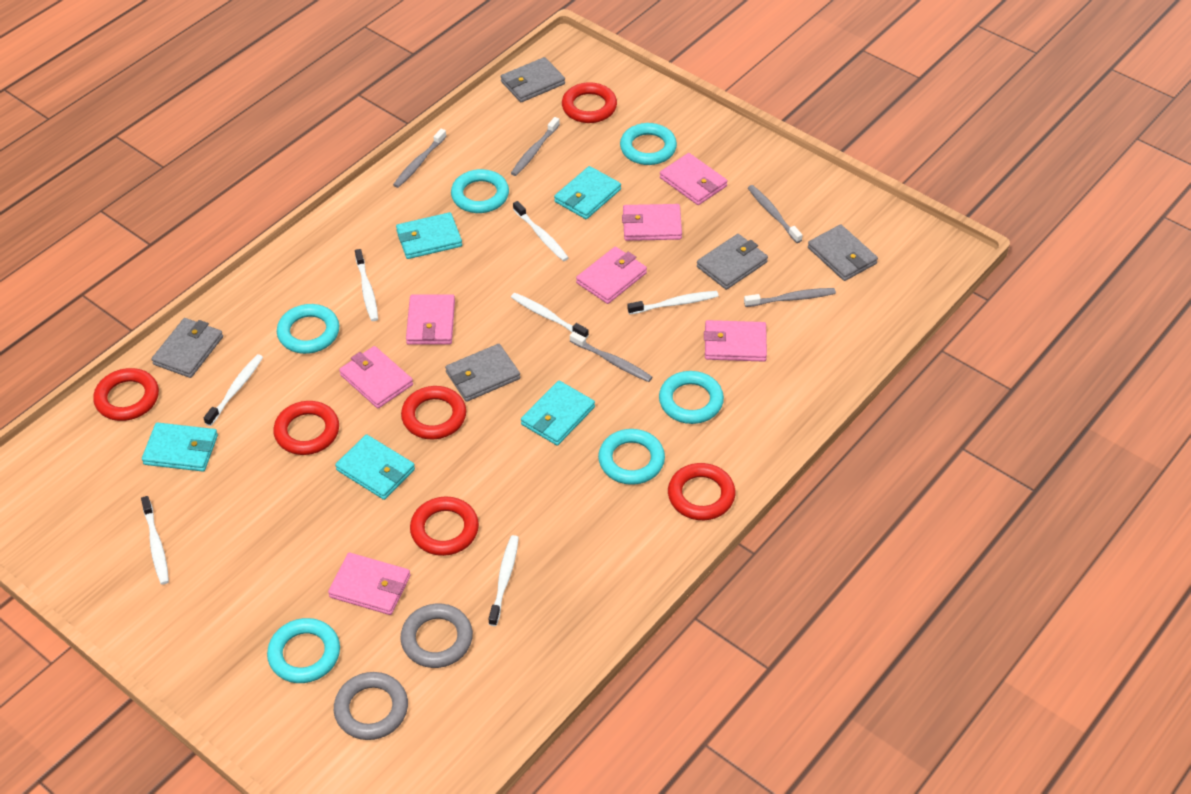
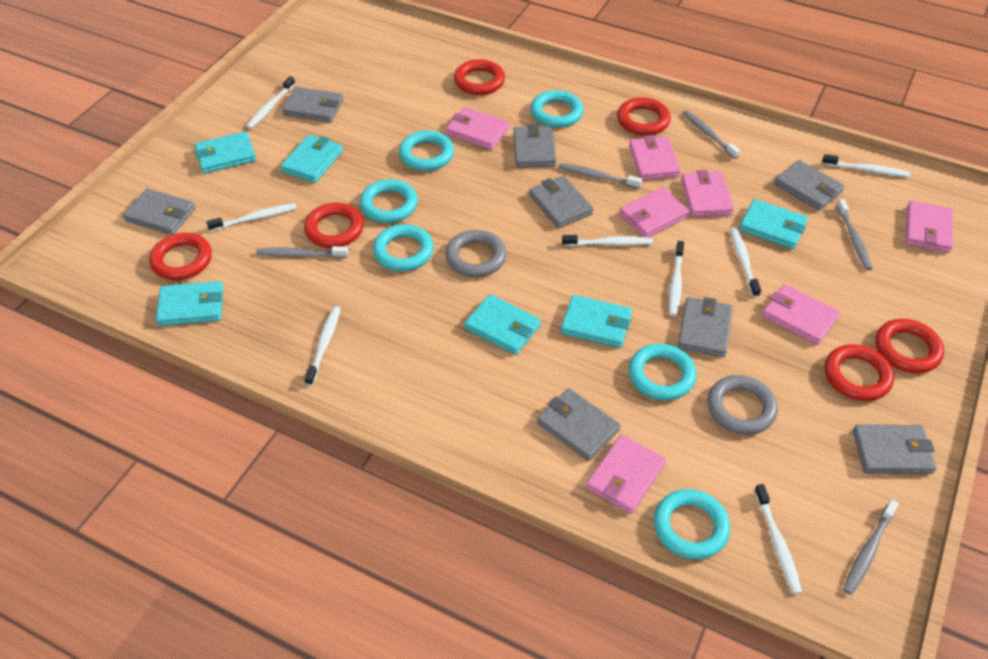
grey wallet: [151,318,223,378] [445,344,520,402] [501,57,565,102] [697,234,768,290] [808,224,878,281] = 5 -> [123,189,195,235] [282,87,343,123] [513,124,556,167] [529,176,593,228] [537,388,621,461] [678,297,733,357] [774,160,845,211] [853,424,937,474] = 8
turquoise wallet: [142,422,218,472] [335,435,415,500] [396,212,462,259] [521,381,595,446] [554,166,621,219] = 5 -> [156,281,223,326] [195,131,256,173] [280,135,343,183] [464,294,541,355] [561,295,632,348] [739,199,808,249] = 6
white toothbrush: [141,496,169,585] [204,354,263,426] [355,249,378,321] [489,535,519,626] [511,293,589,338] [513,201,569,261] [627,291,719,315] = 7 -> [206,203,297,231] [246,76,295,129] [304,306,341,386] [562,235,653,246] [669,241,684,316] [730,227,761,297] [754,484,802,594] [822,154,910,177] = 8

